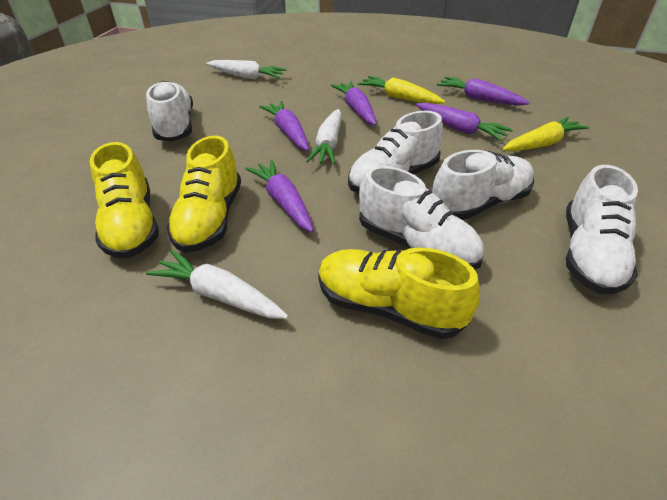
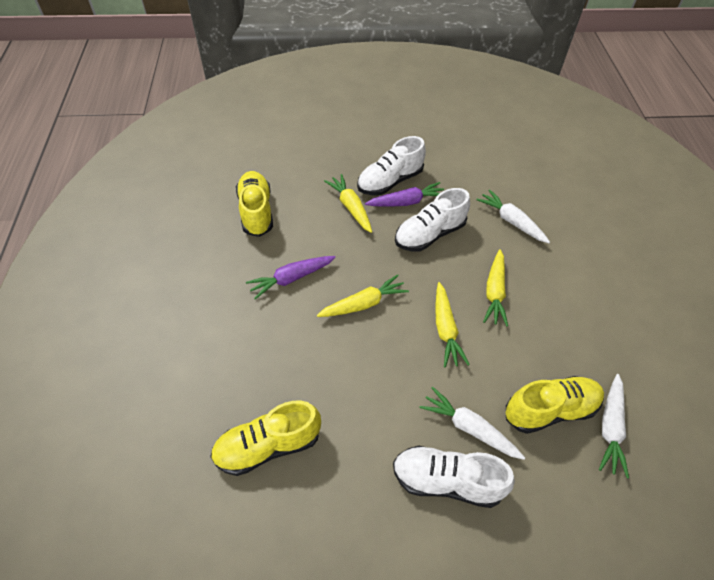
purple carrot: [245,160,314,232] [259,101,309,151] [331,81,376,125] [416,103,513,141] [437,77,530,106] = 5 -> [246,256,336,299] [365,182,444,207] = 2
white shoe: [146,81,193,141] [348,111,443,193] [359,166,484,270] [432,150,534,220] [566,165,638,294] = 5 -> [357,136,426,196] [393,446,515,508] [395,188,470,251] = 3
yellow carrot: [358,76,445,104] [502,117,589,151] = 2 -> [317,274,409,317] [324,174,372,233] [436,282,470,367] [483,249,508,326] = 4

